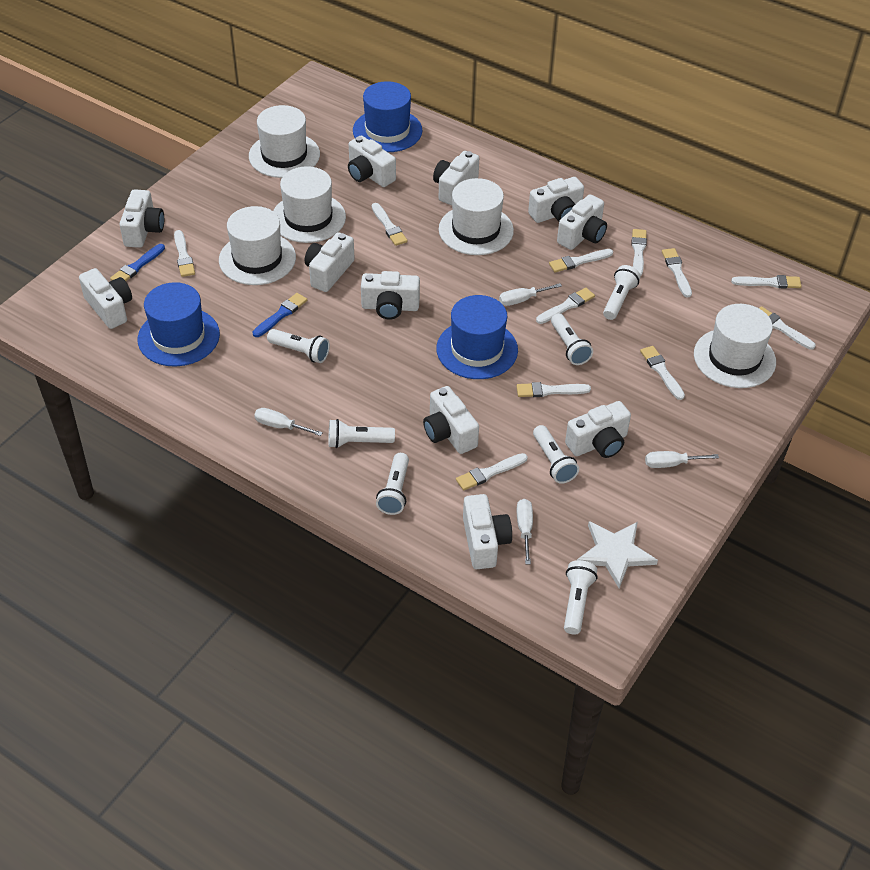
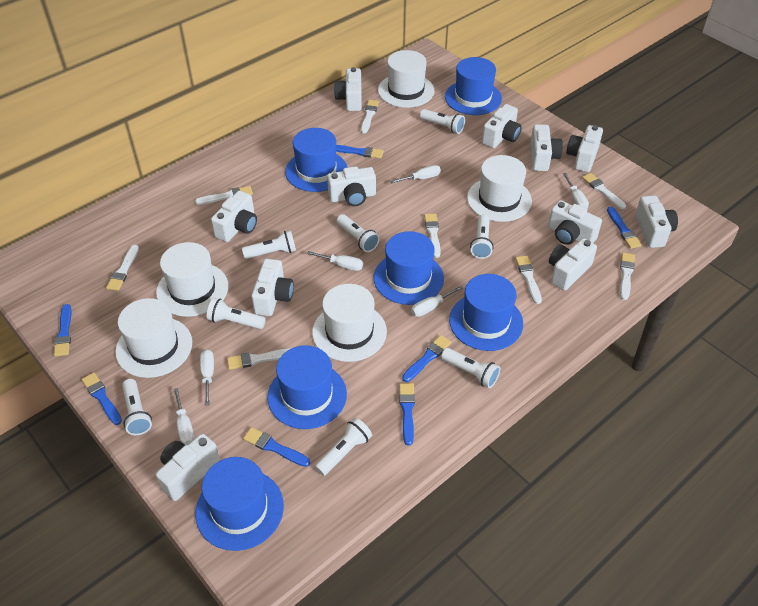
blue brush: [110,244,165,281] [253,293,307,337] = 2 -> [54,304,71,357] [82,372,122,425] [243,427,310,467] [336,145,384,159] [399,383,415,445] [402,335,451,382] [607,207,642,249] = 7
blue hat: [138,282,220,366] [353,81,422,152] [436,295,518,379] = 3 -> [195,457,284,551] [267,345,347,429] [285,128,348,192] [373,231,444,305] [445,57,502,115] [449,274,523,351] = 6
white brush: [174,230,195,277] [372,203,408,246] [456,453,528,491] [516,382,591,397] [536,288,595,324] [549,249,613,272] [631,229,647,276] [640,346,685,400] [662,248,692,298] [731,275,802,289] [759,306,816,350] = 11 -> [106,245,139,291] [195,186,253,205] [227,348,292,370] [361,100,379,134] [424,214,441,258] [515,256,542,304] [582,173,626,209] [620,252,635,300] = 8
white flashlight: [267,329,330,363] [328,419,395,448] [376,453,409,515] [533,425,579,484] [551,313,593,365] [564,560,597,635] [603,265,640,320] = 7 -> [122,379,152,435] [207,298,266,329] [242,230,296,259] [315,418,372,476] [337,214,380,252] [420,109,465,134] [441,348,500,388] [470,215,493,259] = 8
white screwdriver: [254,408,323,436] [499,283,562,306] [517,499,533,564] [645,451,719,468] = 4 -> [173,388,194,445] [200,349,214,406] [307,251,363,271] [390,165,441,183] [411,286,463,317] [563,173,589,209] = 6
white star: [577,521,658,588] = 1 -> none = 0

